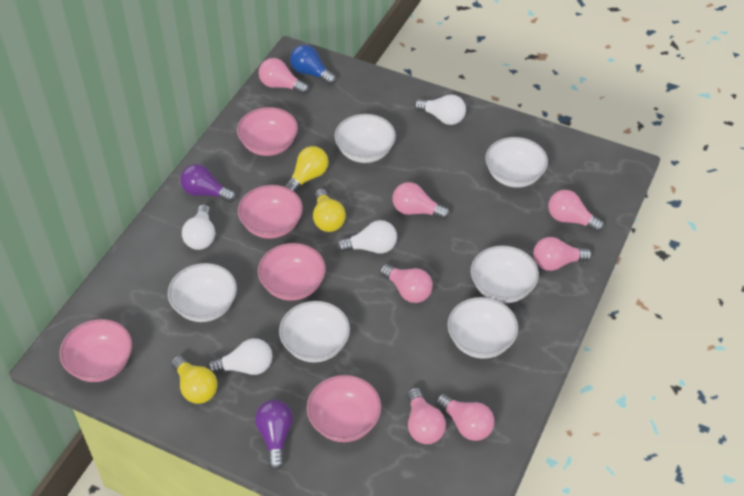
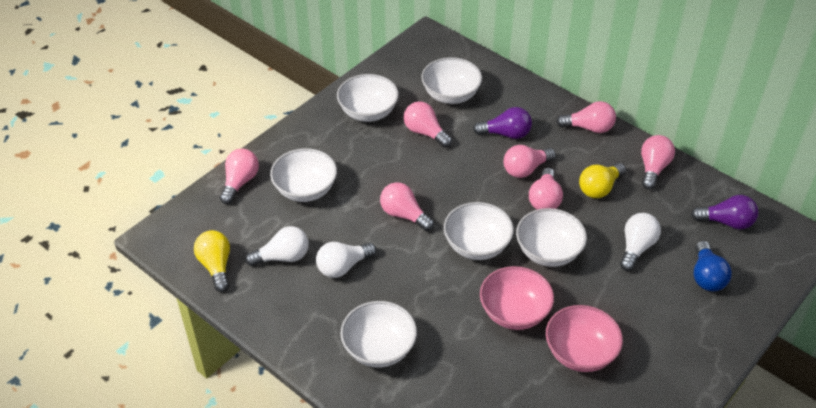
pink bowl: [59,319,132,382] [237,107,298,156] [238,185,303,239] [258,243,326,301] [307,375,381,442] = 5 -> [480,266,554,330] [546,305,623,372] = 2
white light bulb: [182,204,215,250] [207,338,272,375] [336,220,397,254] [414,94,466,125] = 4 -> [245,226,309,266] [316,242,377,278] [620,213,661,271] = 3
yellow light bulb: [171,355,218,404] [284,146,329,192] [313,189,346,232] = 3 -> [194,230,230,292] [579,163,626,198] = 2

